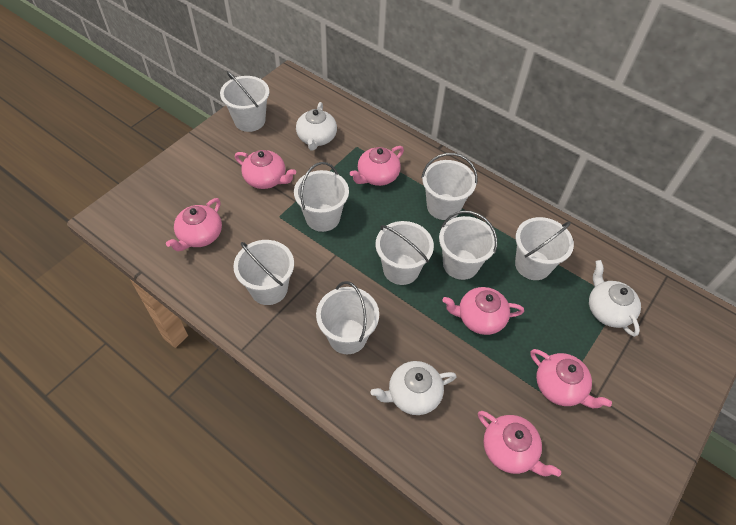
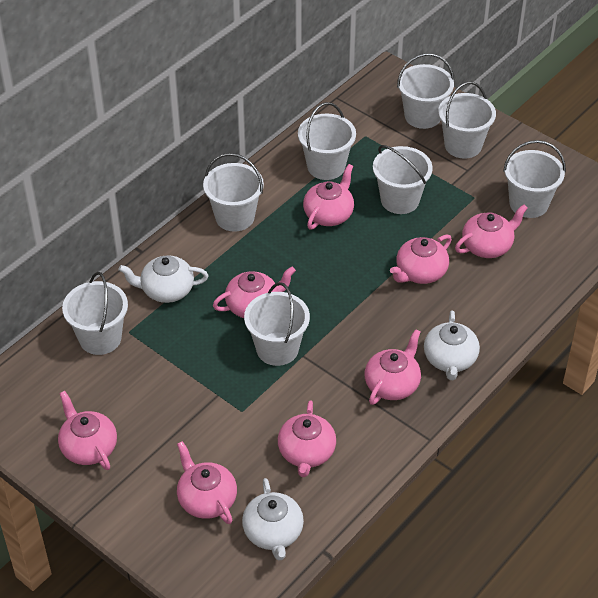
pink teapot: [166,198,222,251] [235,150,296,189] [350,146,404,186] [442,287,524,335] [478,411,561,477] [531,349,612,408] = 6 -> [58,391,117,470] [177,441,237,524] [213,267,296,318] [278,400,336,477] [303,164,354,230] [365,329,421,405] [390,234,452,284] [455,204,528,258] = 8

